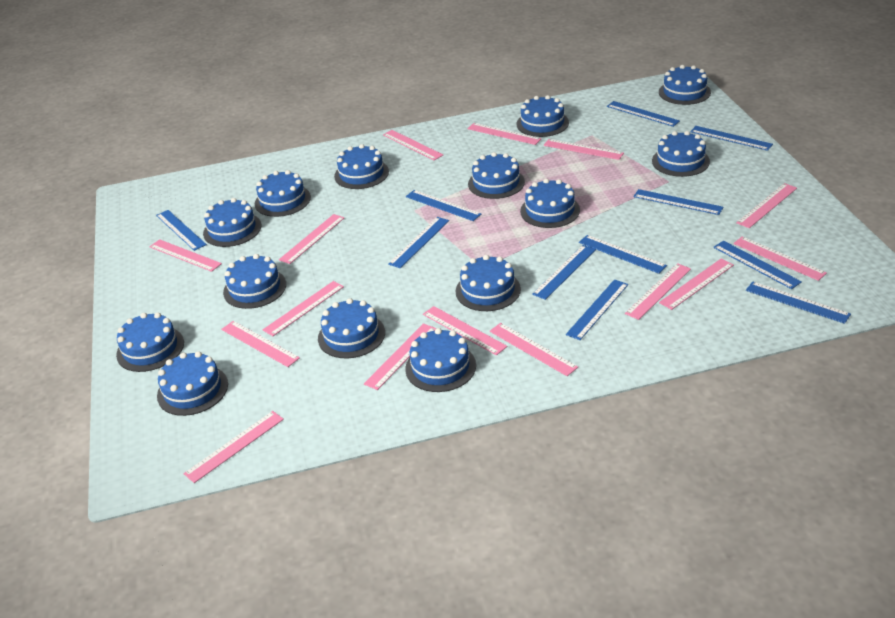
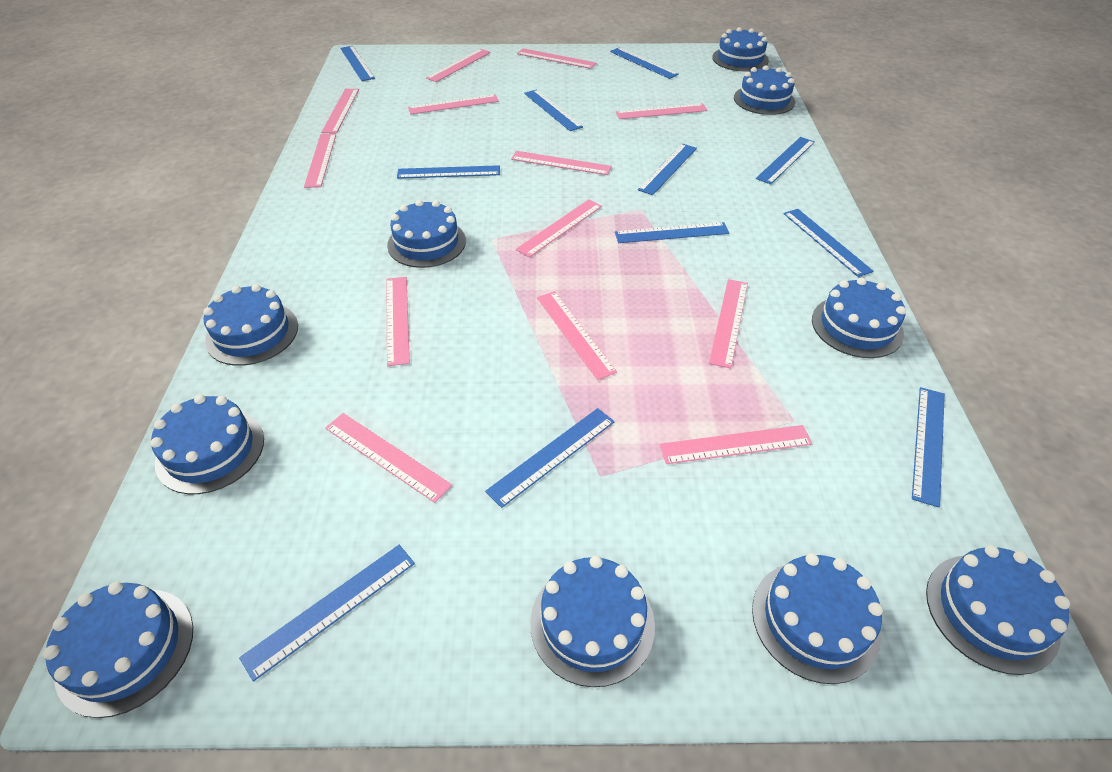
blue cake: [116,312,184,372] [157,351,228,416] [203,198,261,247] [223,254,286,309] [255,170,311,217] [318,298,385,358] [334,144,389,189] [405,328,476,392] [456,255,521,311] [468,152,525,199] [516,95,569,137] [520,179,580,228] [652,131,710,177] [659,65,711,105] = 14 -> [43,582,193,718] [150,395,264,494] [203,284,298,366] [387,200,466,268] [530,556,655,687] [712,27,769,71] [734,65,795,115] [752,553,883,684] [812,278,906,358] [926,545,1070,675] = 10
pink ruler: [149,239,222,272] [183,411,284,483] [221,321,300,367] [263,281,344,336] [279,214,344,264] [364,323,436,390] [383,130,443,160] [423,306,507,355] [468,123,542,145] [490,323,578,376] [544,139,624,160] [625,263,691,320] [659,258,734,310] [733,236,827,281] [736,183,797,228] = 15 -> [304,134,336,188] [321,89,359,134] [325,413,452,503] [386,277,410,366] [408,94,499,115] [426,49,491,82] [511,151,612,175] [516,199,602,257] [517,48,596,69] [537,291,617,380] [616,103,708,119] [660,425,812,464] [709,279,748,368] = 13

